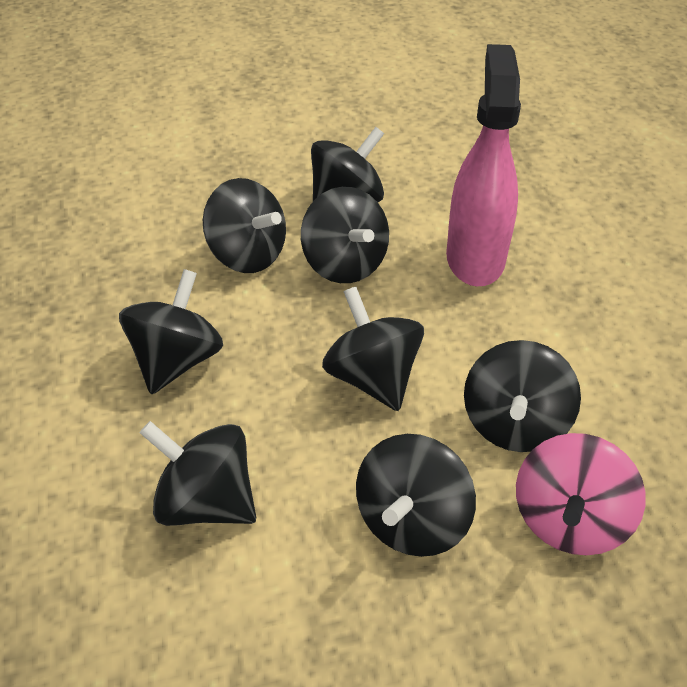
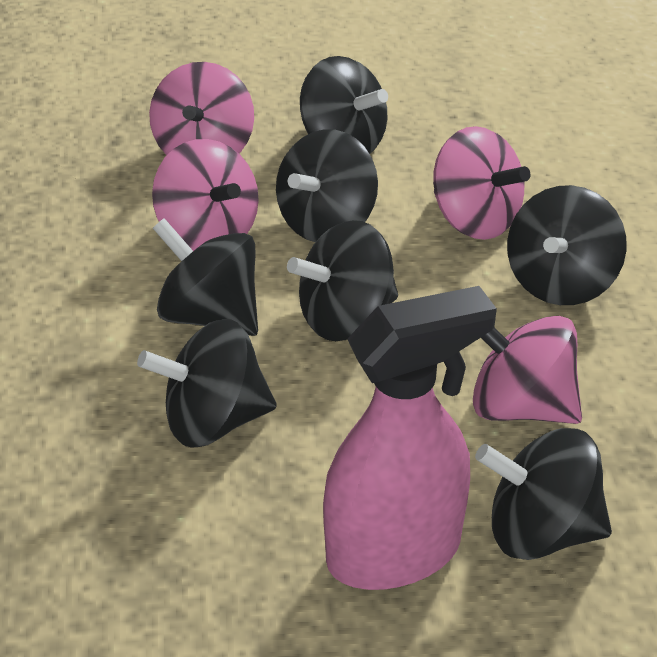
black spinning top: [119,269,223,394] [140,421,256,526] [203,178,286,273] [301,187,389,283] [311,127,384,202] [322,287,424,411] [356,434,476,557] [464,340,581,452] = 8 -> [137,319,277,447] [153,218,258,336] [276,129,378,242] [287,220,398,341] [300,56,388,154] [475,428,612,560] [507,185,627,305] = 7
pink spinning top: [516,433,645,555] = 1 -> [149,62,254,155] [152,139,259,251] [433,126,531,240] [473,316,582,424] = 4

